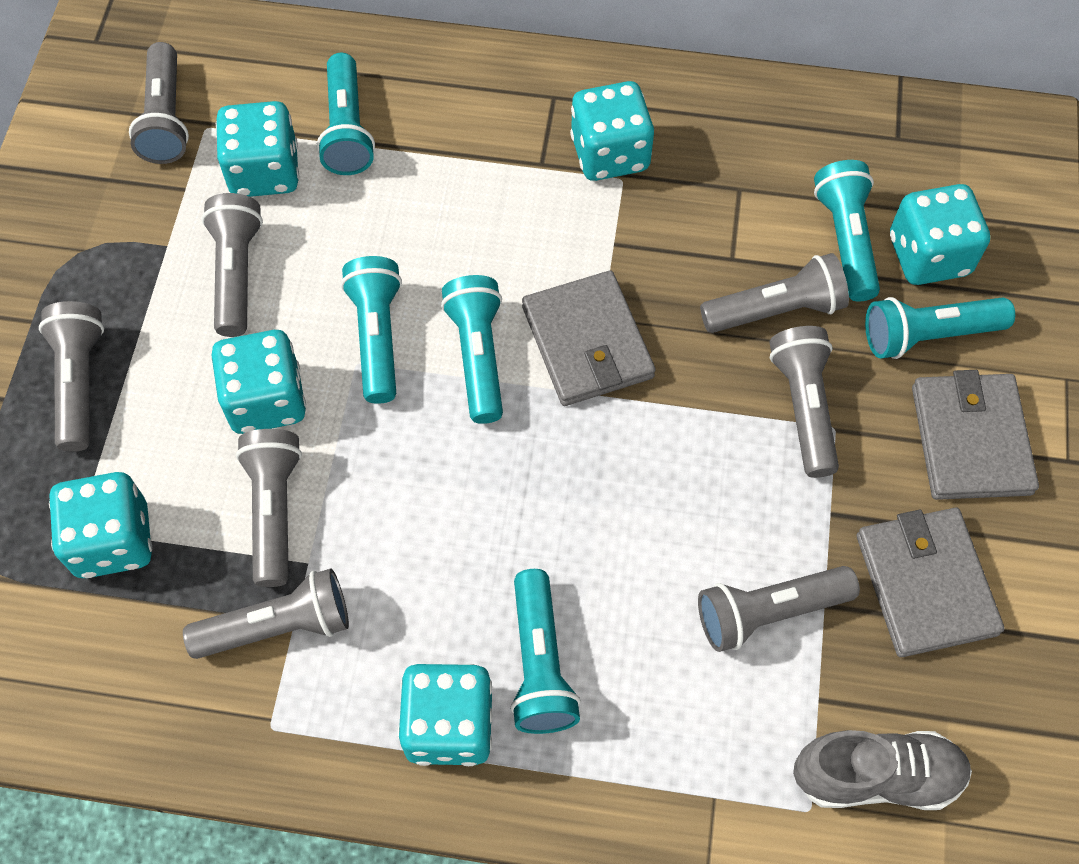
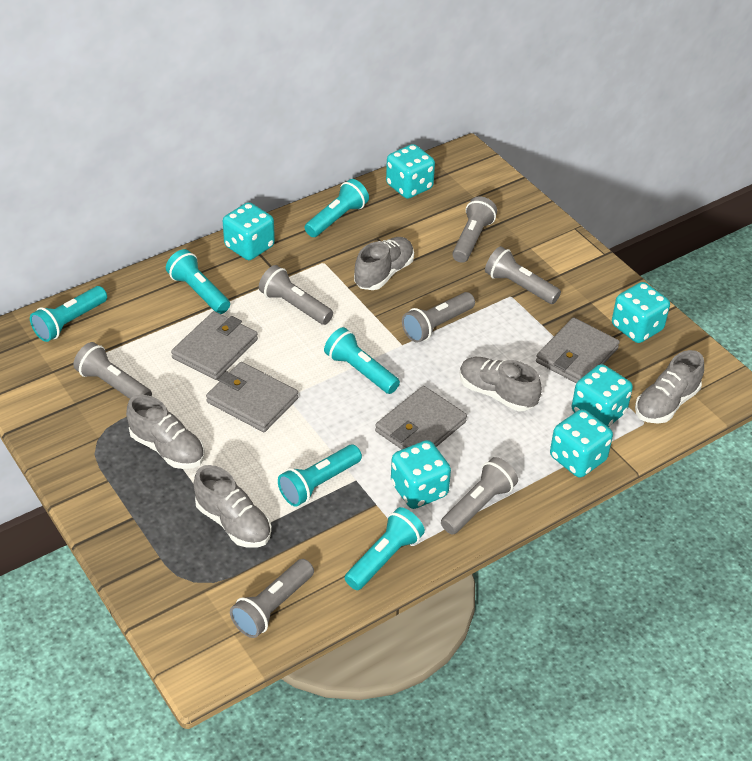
grey flashlight: [39,301,104,452] [129,42,189,164] [183,568,349,659] [202,193,263,337] [236,429,302,587] [698,566,860,652] [700,253,849,333] [770,326,839,478] = 8 -> [73,342,152,399] [230,559,314,638] [259,265,333,325] [402,292,475,343] [441,457,518,535] [452,196,497,263] [485,246,561,304] = 7
grey shoe: [793,730,972,810] = 1 -> [126,395,205,469] [193,465,272,548] [354,237,414,290] [460,357,542,411] [635,350,704,424] = 5
grey wallet: [522,271,656,406] [857,508,1005,657] [912,370,1039,500] = 3 -> [171,311,258,380] [206,362,298,432] [375,386,467,450] [536,317,620,384] = 4

